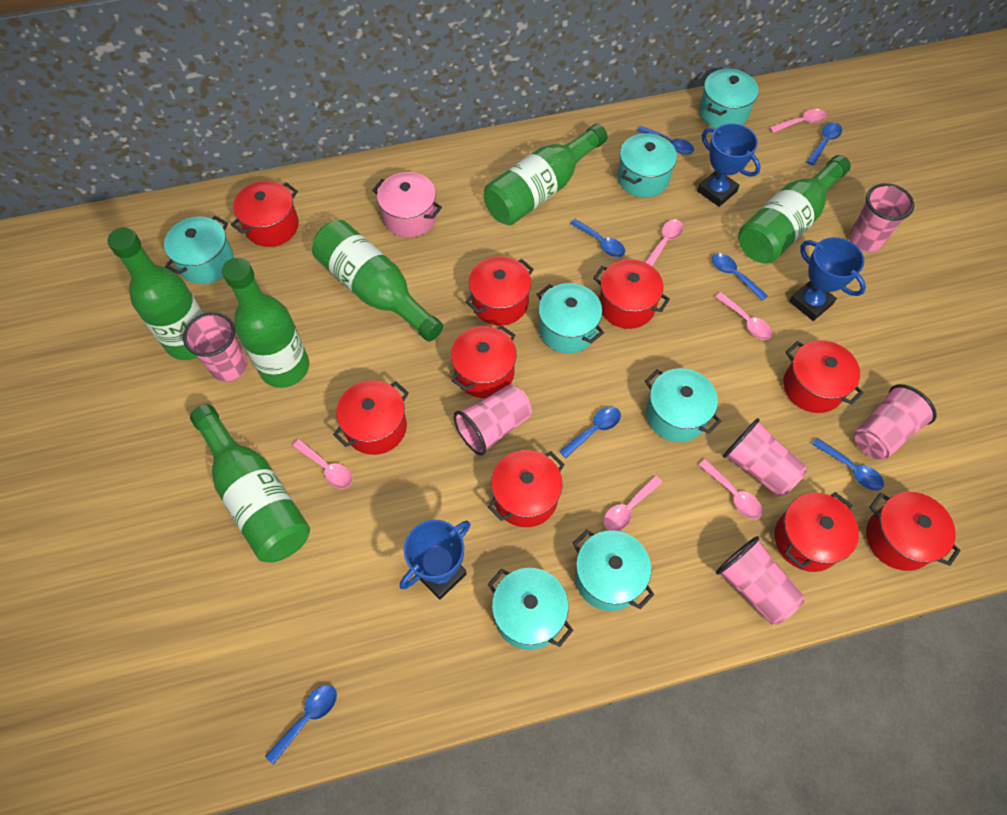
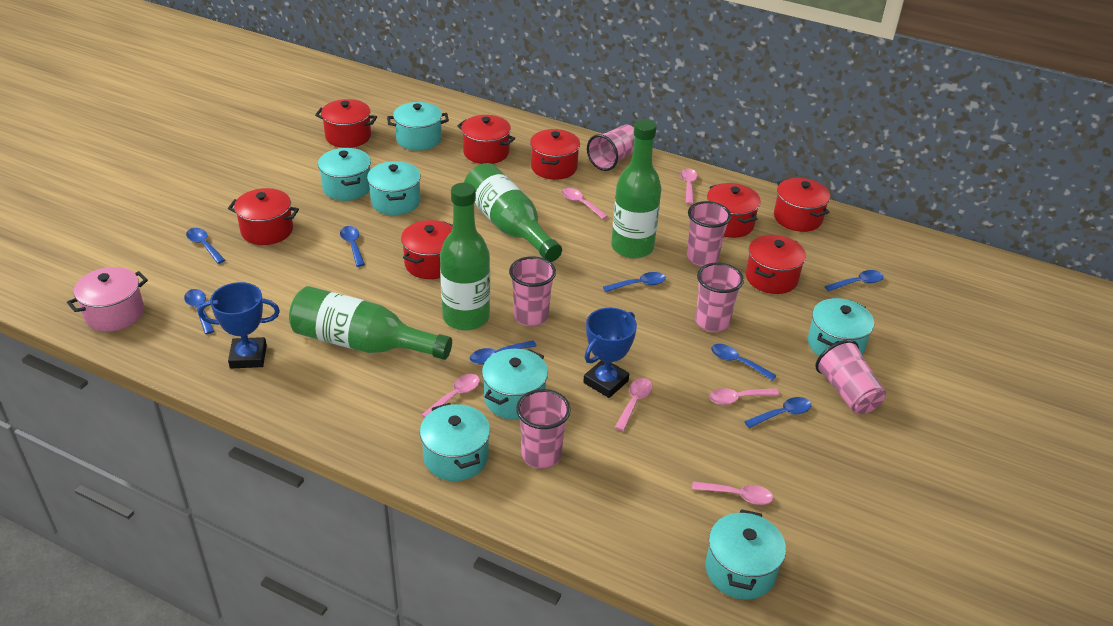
blue spoon: [265,685,337,765] [559,407,621,458] [570,219,625,257] [637,126,694,155] [712,253,768,301] [806,122,842,165] [812,438,884,491] = 7 -> [184,289,214,334] [186,228,225,264] [340,226,365,267] [470,340,536,365] [603,272,666,292] [711,344,777,381] [744,397,811,428] [825,270,884,292] = 8
blue trophy: [400,520,470,600] [697,123,761,207] [789,237,866,321] = 3 -> [198,282,280,368] [583,308,637,398] = 2
green bottle: [107,227,204,360] [190,404,310,562] [222,257,309,388] [312,220,443,342] [484,124,608,225] [738,155,851,264] = 6 -> [289,286,452,360] [440,183,490,331] [464,163,562,262] [611,119,662,259] = 4
red pot: [231,181,299,247] [333,380,409,455] [451,325,517,398] [466,256,534,326] [488,450,565,527] [593,259,670,329] [774,492,859,572] [783,340,864,413] [866,492,961,571] = 9 -> [228,188,299,245] [315,99,377,148] [401,220,453,279] [457,115,515,164] [530,129,580,180] [707,183,761,238] [746,235,806,294] [774,178,830,232] = 8

